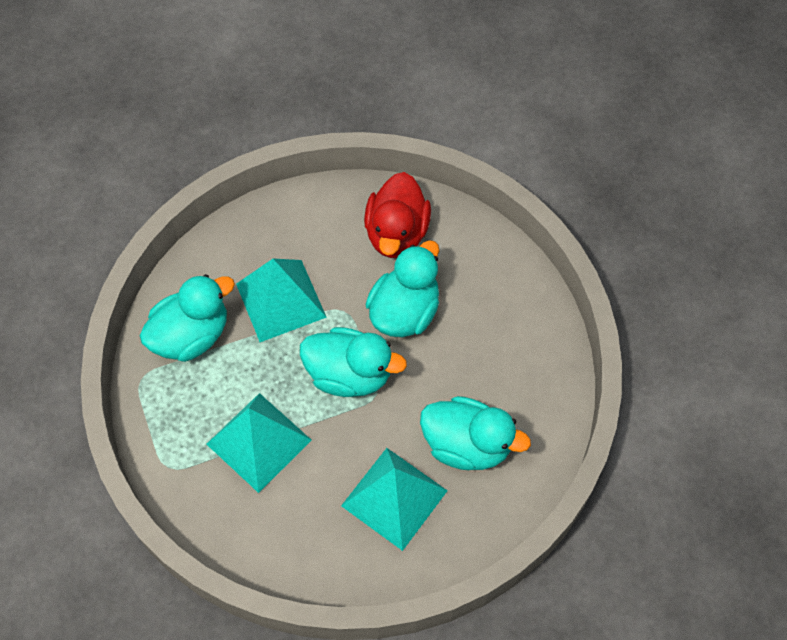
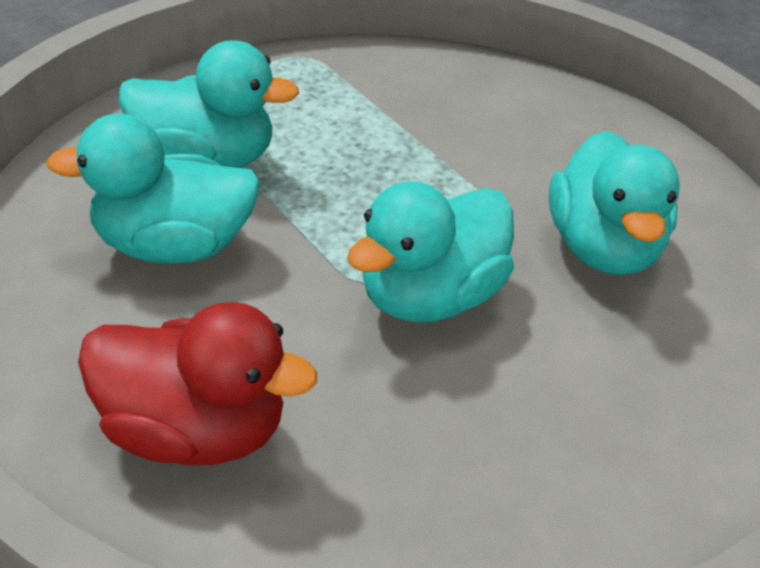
turquoise pyramid: [207,393,311,493] [236,259,327,342] [341,448,448,551] = 3 -> none = 0

